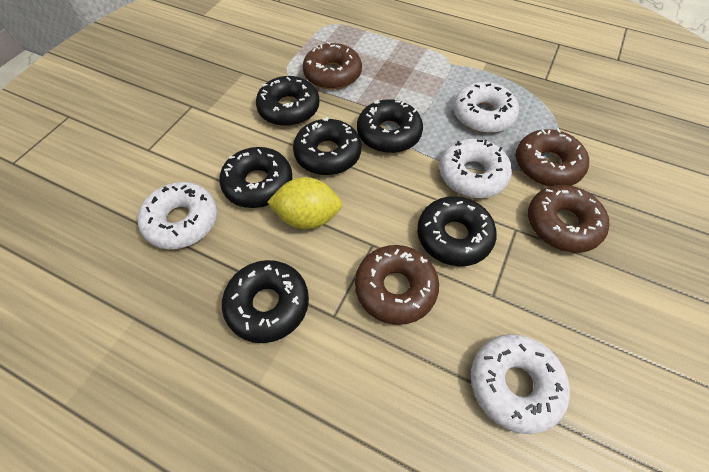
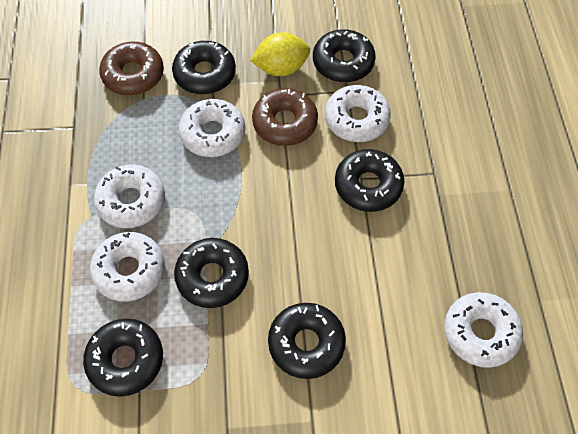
brown donut: [303,42,362,90] [355,245,439,325] [516,128,589,187] [528,185,610,253] = 4 -> [99,42,164,96] [252,88,318,146] = 2
white donut: [138,182,217,249] [439,139,512,198] [453,82,519,133] [471,334,570,434] = 4 -> [90,232,165,302] [94,165,165,228] [179,99,245,157] [325,85,391,142] [444,292,523,368] = 5

